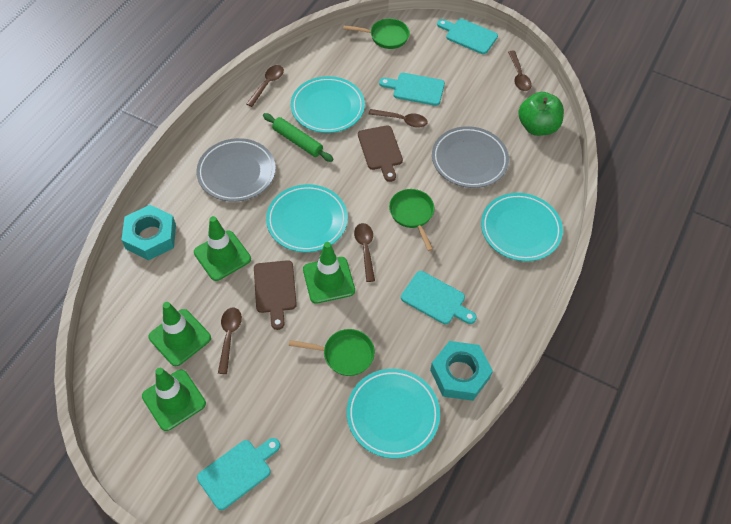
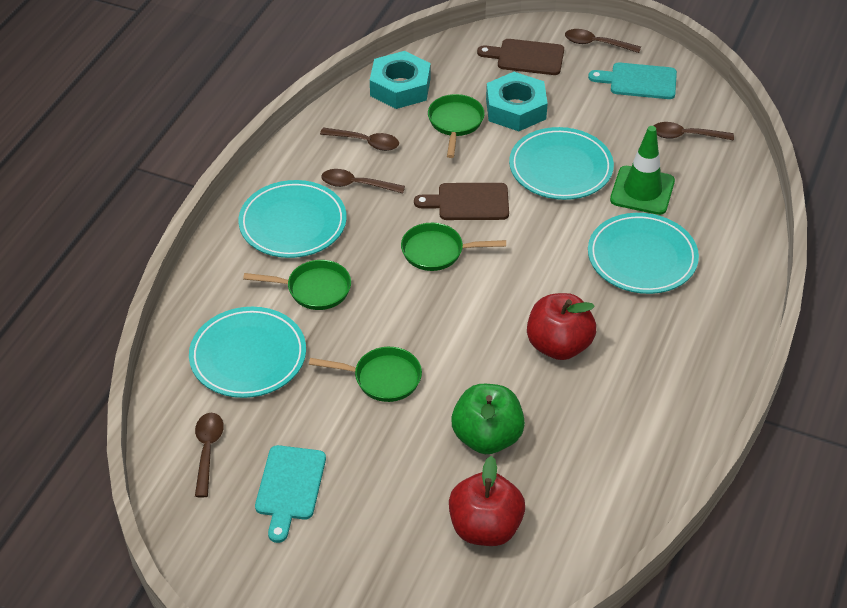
green pan: [289,329,375,376] [343,19,410,49] [389,189,435,251] = 3 -> [243,260,351,310] [309,347,422,402] [401,223,506,271] [428,94,485,158] = 4
green rolling pin: [263,113,333,162] = 1 -> none = 0
green traffic cone: [142,368,206,431] [149,302,211,366] [194,216,251,281] [303,242,355,304] = 4 -> [610,126,675,215] = 1
grey plate: [196,138,276,202] [432,126,509,188] = 2 -> none = 0
red apple: none = 0 -> [449,456,525,546] [527,293,596,360] = 2
turquoise cutting board: [197,438,280,510] [379,73,445,106] [401,271,477,324] [437,19,498,54] = 4 -> [255,445,326,543] [588,62,677,99] = 2

